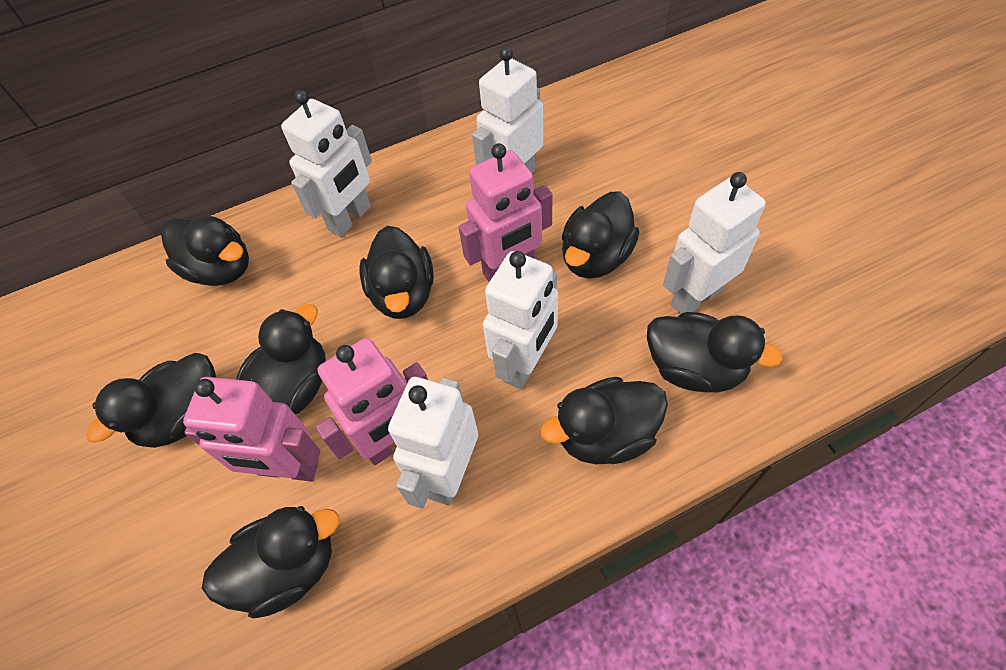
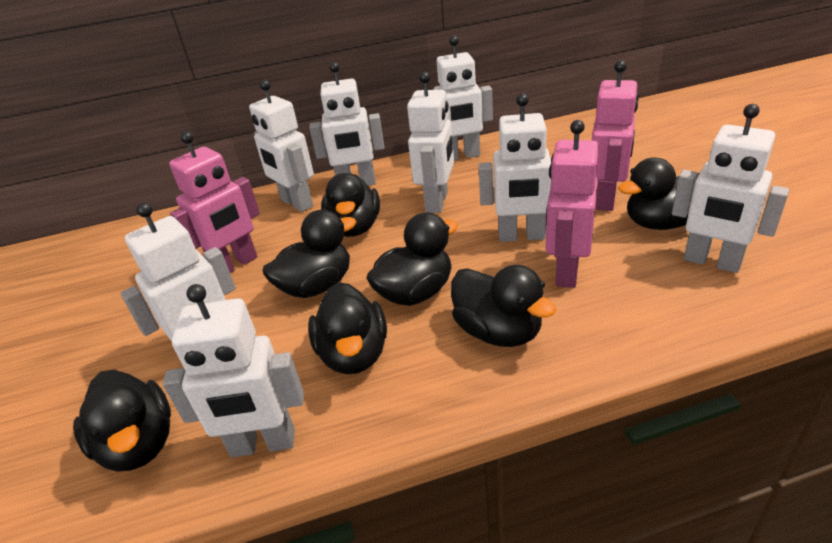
black duck: [86,353,216,448] [161,216,249,286] [202,506,340,619] [236,304,326,414] [359,226,434,319] [541,377,668,464] [562,191,639,279] [647,312,783,392] = 8 -> [73,370,171,472] [263,210,356,298] [308,282,387,374] [321,173,380,237] [366,213,458,306] [451,265,556,347] [618,158,700,230] = 7
white robot: [281,90,372,237] [388,377,478,509] [472,46,543,174] [483,251,558,389] [663,172,766,314] = 5 -> [120,202,236,341] [162,284,304,457] [249,80,314,212] [309,62,385,186] [407,72,454,213] [434,35,493,160] [479,93,551,242] [672,104,789,273] = 8

